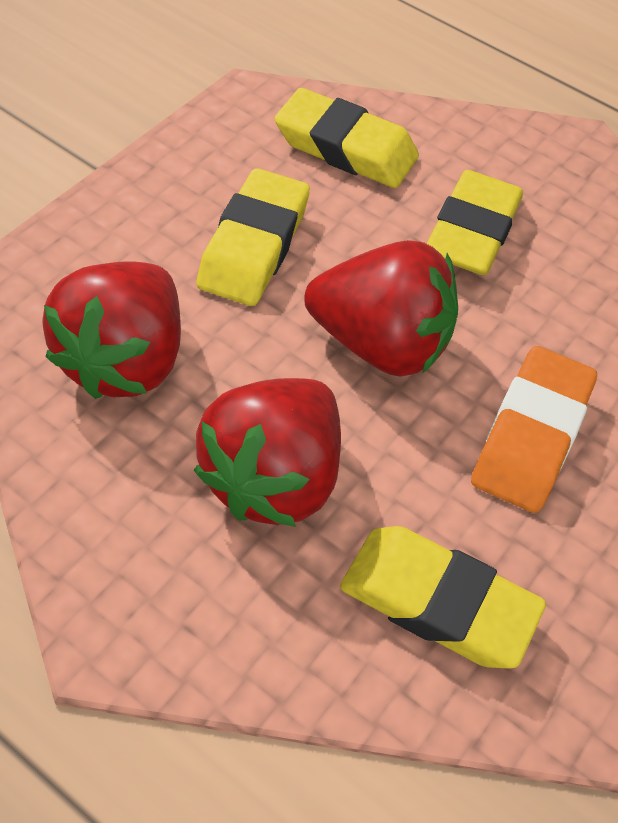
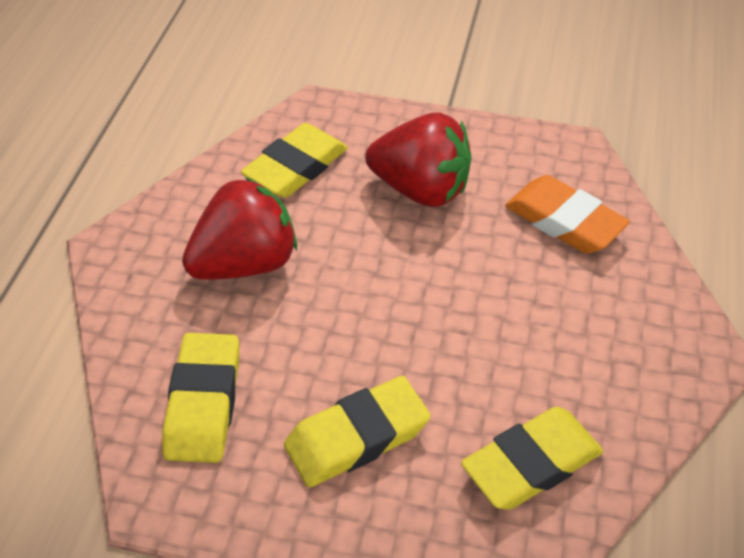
red strawberry: [42,261,181,399] [194,378,341,527] [304,240,458,377] = 3 -> [182,177,297,280] [365,112,471,207] = 2

